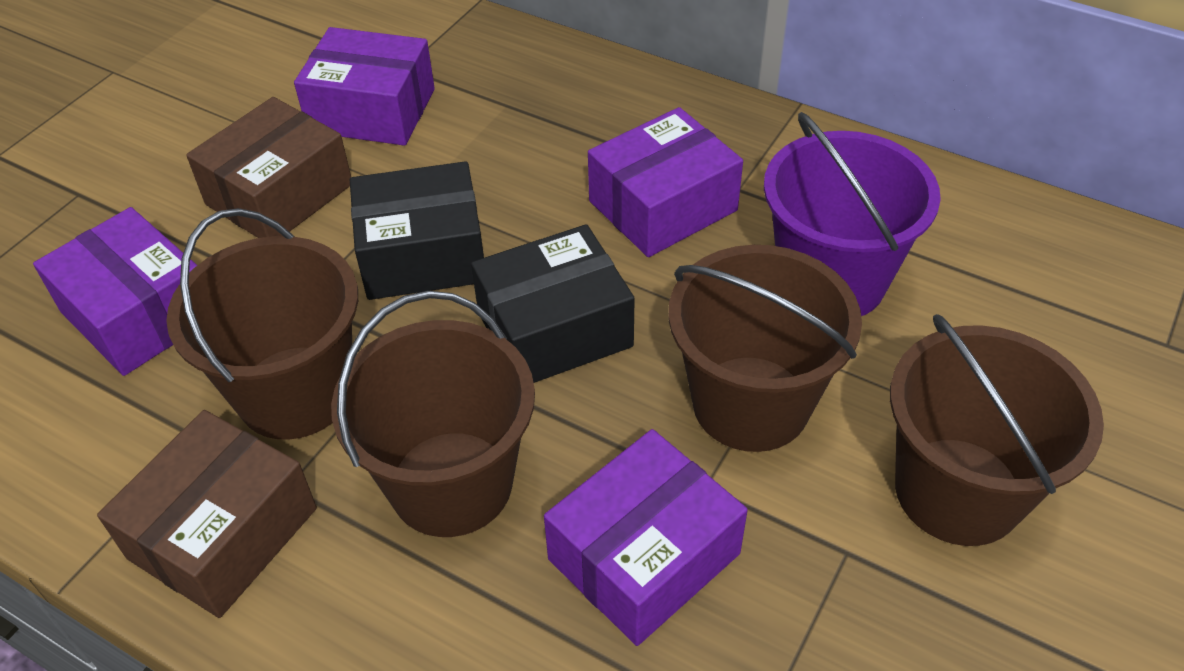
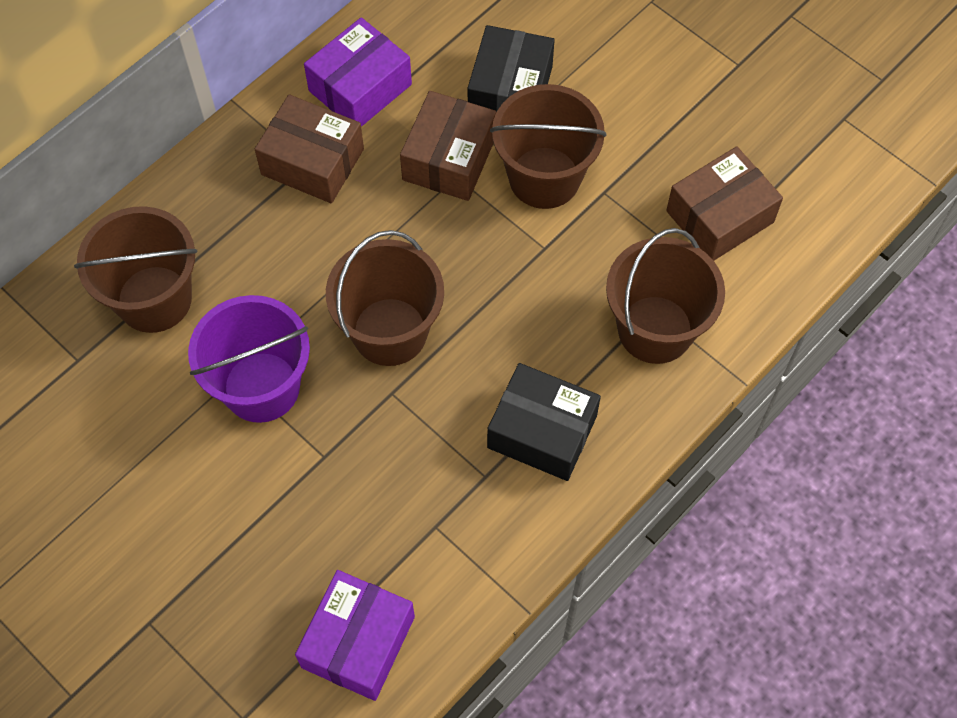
brown box: [97,410,317,618] [186,97,351,238] = 2 -> [255,94,364,203] [400,91,496,201] [666,146,783,261] = 3
purple box: [33,207,197,376] [294,27,435,146] [544,429,748,646] [588,107,743,257] = 4 -> [295,570,415,701] [304,17,412,127] = 2

